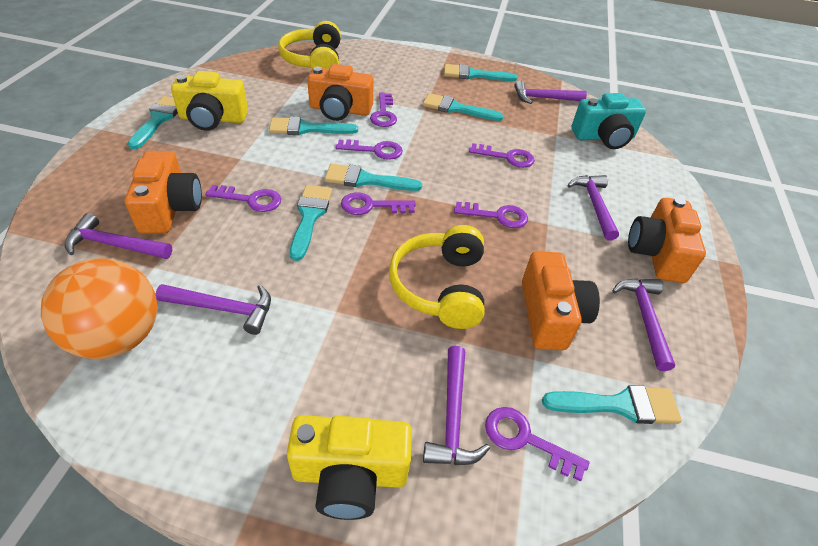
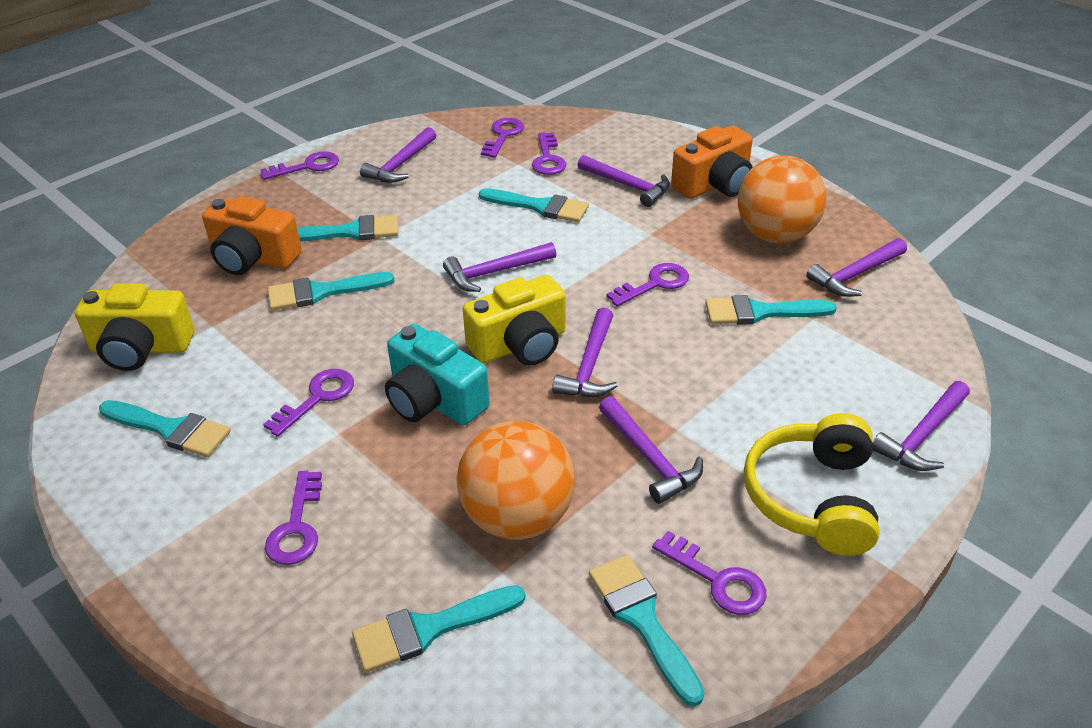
orange ball: [41,258,158,359] = 1 -> [456,421,575,540] [738,155,826,243] = 2
orange camera: [125,151,202,234] [307,64,374,121] [522,251,600,350] [628,197,706,283] = 4 -> [202,196,302,275] [671,126,753,199] = 2
purple hammer: [64,213,172,259] [156,284,271,335] [423,346,490,465] [514,80,587,104] [567,175,619,241] [612,278,675,371] = 6 -> [360,127,436,183] [443,242,556,292] [552,307,618,397] [578,155,670,207] [599,396,703,504] [806,238,907,297] [872,381,970,471] = 7
yellow headphones: [278,21,341,69] [389,225,485,329] = 2 -> [744,413,880,556] = 1

